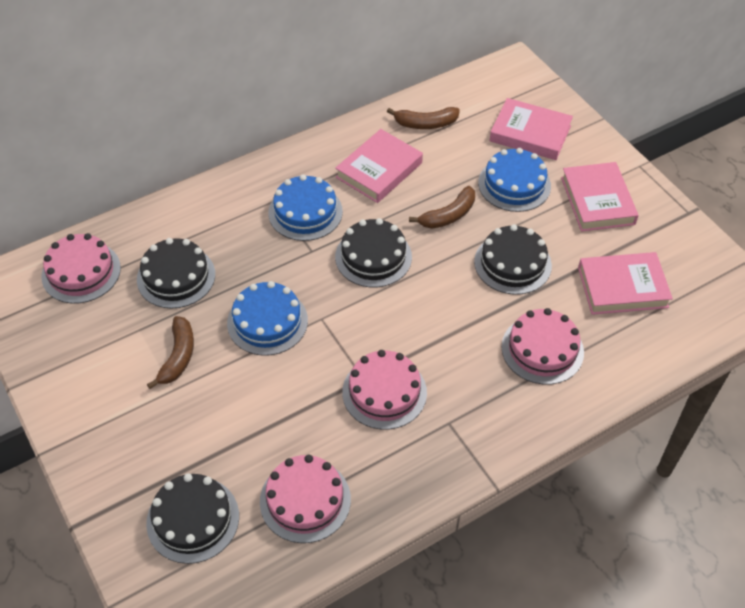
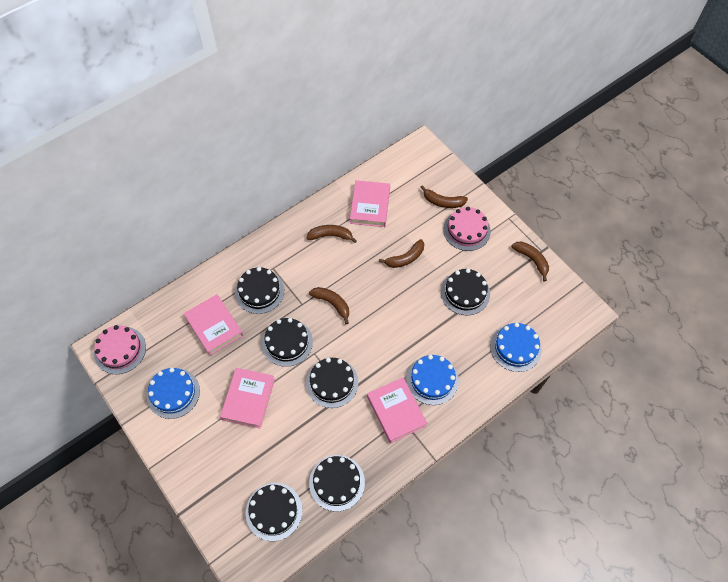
black cake: [137,238,215,309] [146,473,239,564] [335,218,412,287] [474,224,552,295] = 4 -> [235,267,284,314] [246,483,302,541] [262,318,313,367] [306,358,358,408] [309,455,365,511] [441,269,490,315] = 6
brown banana: [147,316,194,389] [387,107,460,129] [409,186,475,229] = 3 -> [307,225,357,243] [309,287,349,324] [379,239,424,268] [421,185,468,208] [512,242,549,282] = 5
pink cake: [41,233,121,304] [260,455,351,543] [342,350,427,430] [501,308,584,385] = 4 -> [94,325,146,374] [443,207,491,251] = 2

